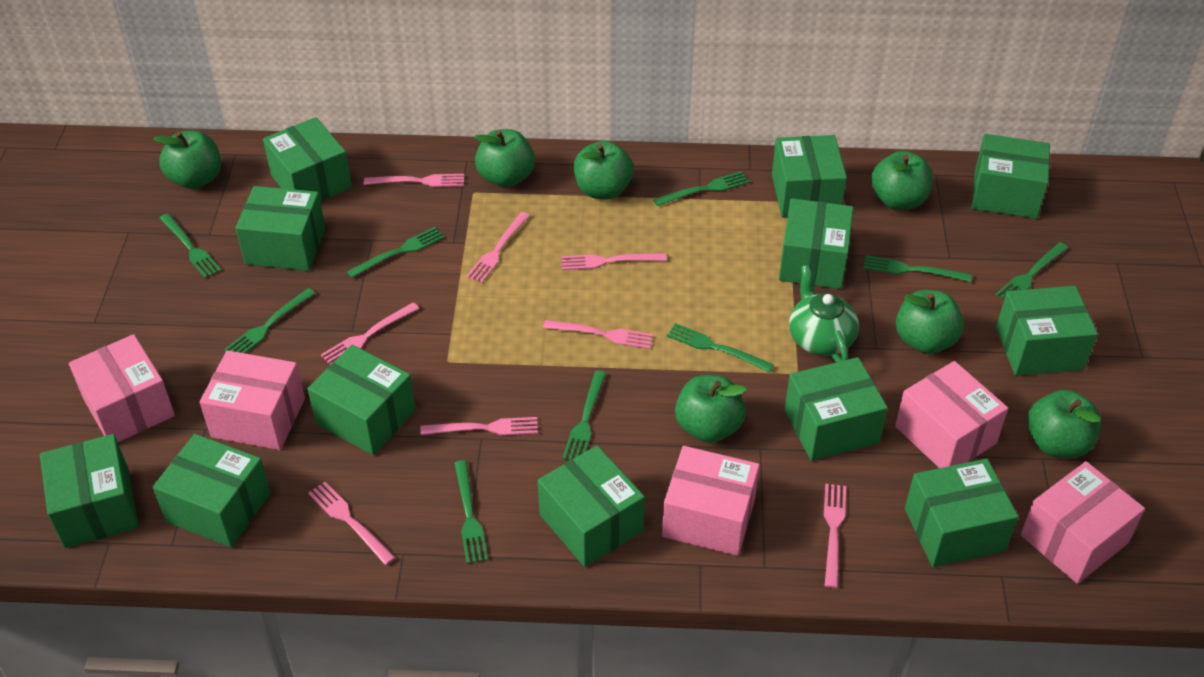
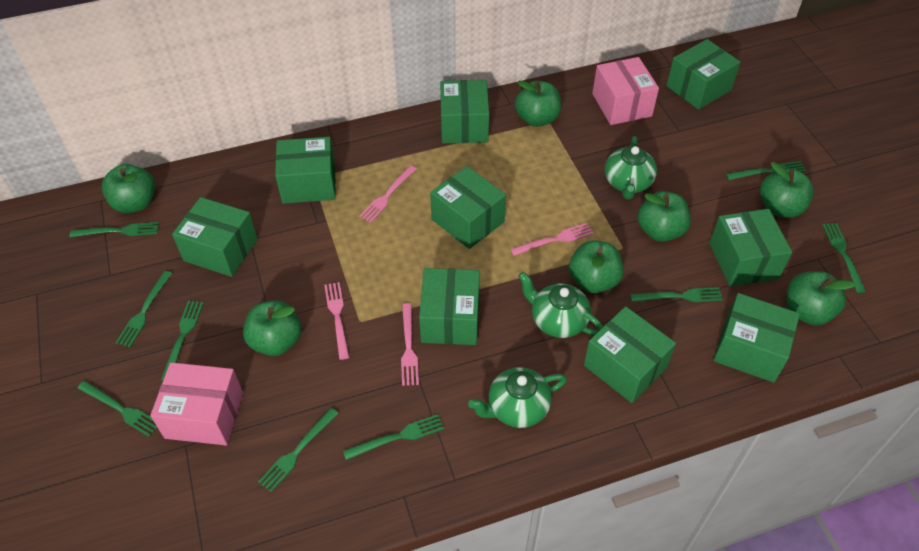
green box: [40,434,139,548] [153,434,271,547] [235,186,325,271] [263,117,352,201] [308,345,416,455] [538,445,645,567] [772,135,847,217] [779,198,853,289] [785,357,888,461] [905,458,1019,567] [972,134,1050,219] [996,286,1098,376] = 12 -> [172,197,258,277] [275,137,336,204] [419,268,480,345] [430,166,506,249] [440,80,489,143] [584,306,676,403] [667,39,741,110] [709,209,792,286] [713,293,800,383] = 9
green teapot: [789,265,859,362] = 1 -> [468,367,567,428] [518,272,603,338] [605,136,657,200] = 3
pink box: [69,334,175,442] [200,350,305,450] [662,446,760,556] [895,361,1008,468] [1021,461,1145,584] = 5 -> [150,362,243,445] [592,57,659,125] = 2
pink fork: [308,482,396,565] [321,302,419,364] [364,174,464,187] [420,417,538,436] [466,212,530,283] [543,320,654,349] [561,253,667,270] [824,484,846,588] = 8 -> [324,282,349,360] [359,165,417,223] [401,303,419,386] [510,223,594,256] = 4

